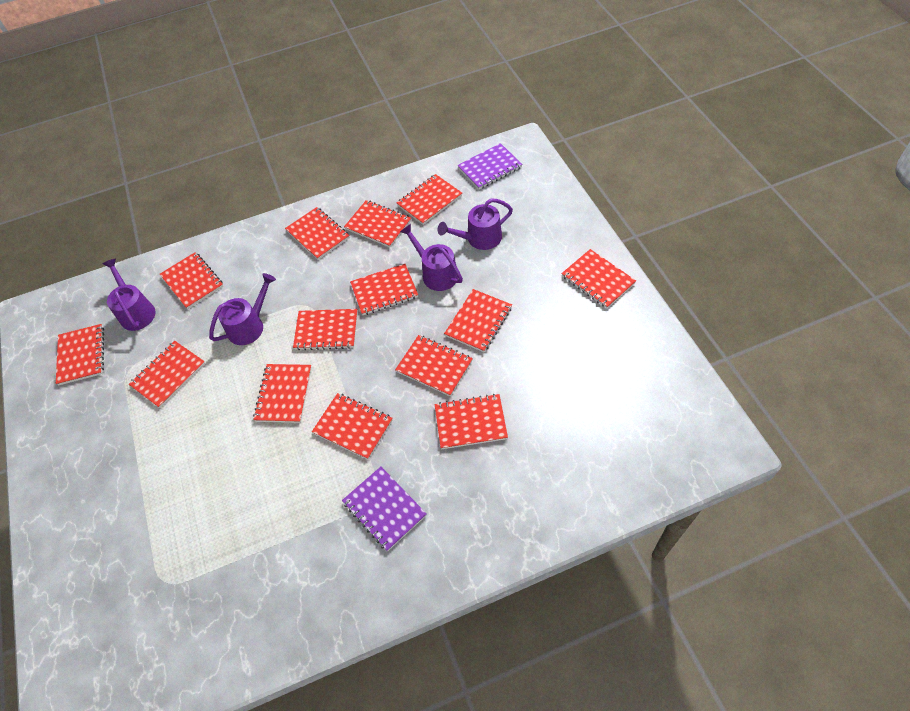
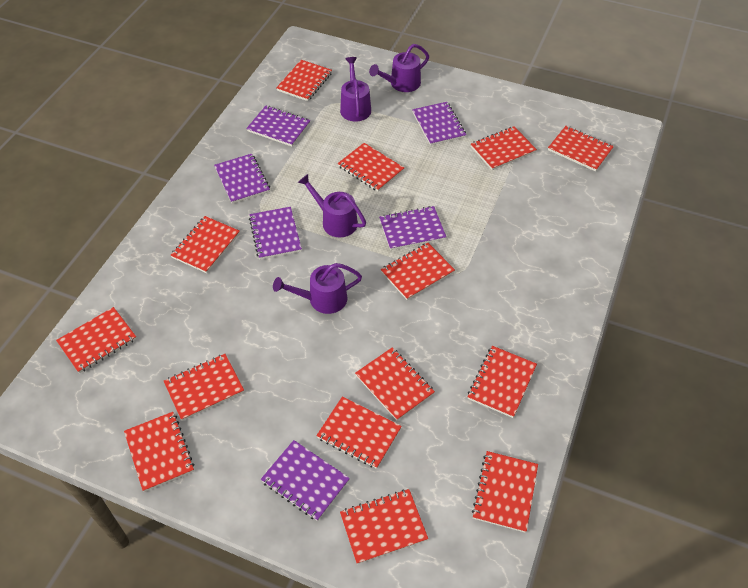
purple notebook: [342,467,427,551] [457,143,523,190] = 2 -> [214,154,270,204] [246,106,310,146] [249,207,302,260] [261,440,350,521] [379,206,446,250] [412,102,466,146] = 6

